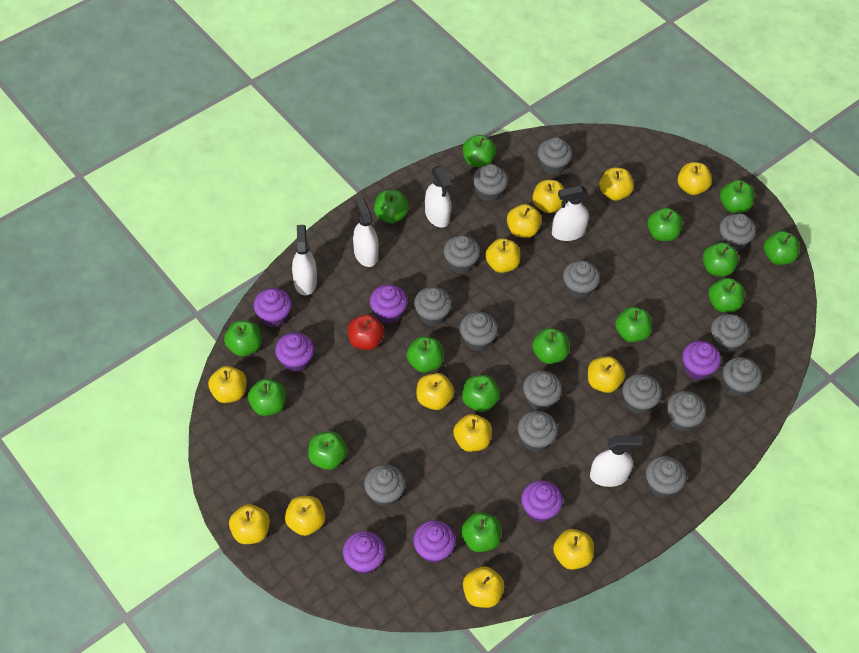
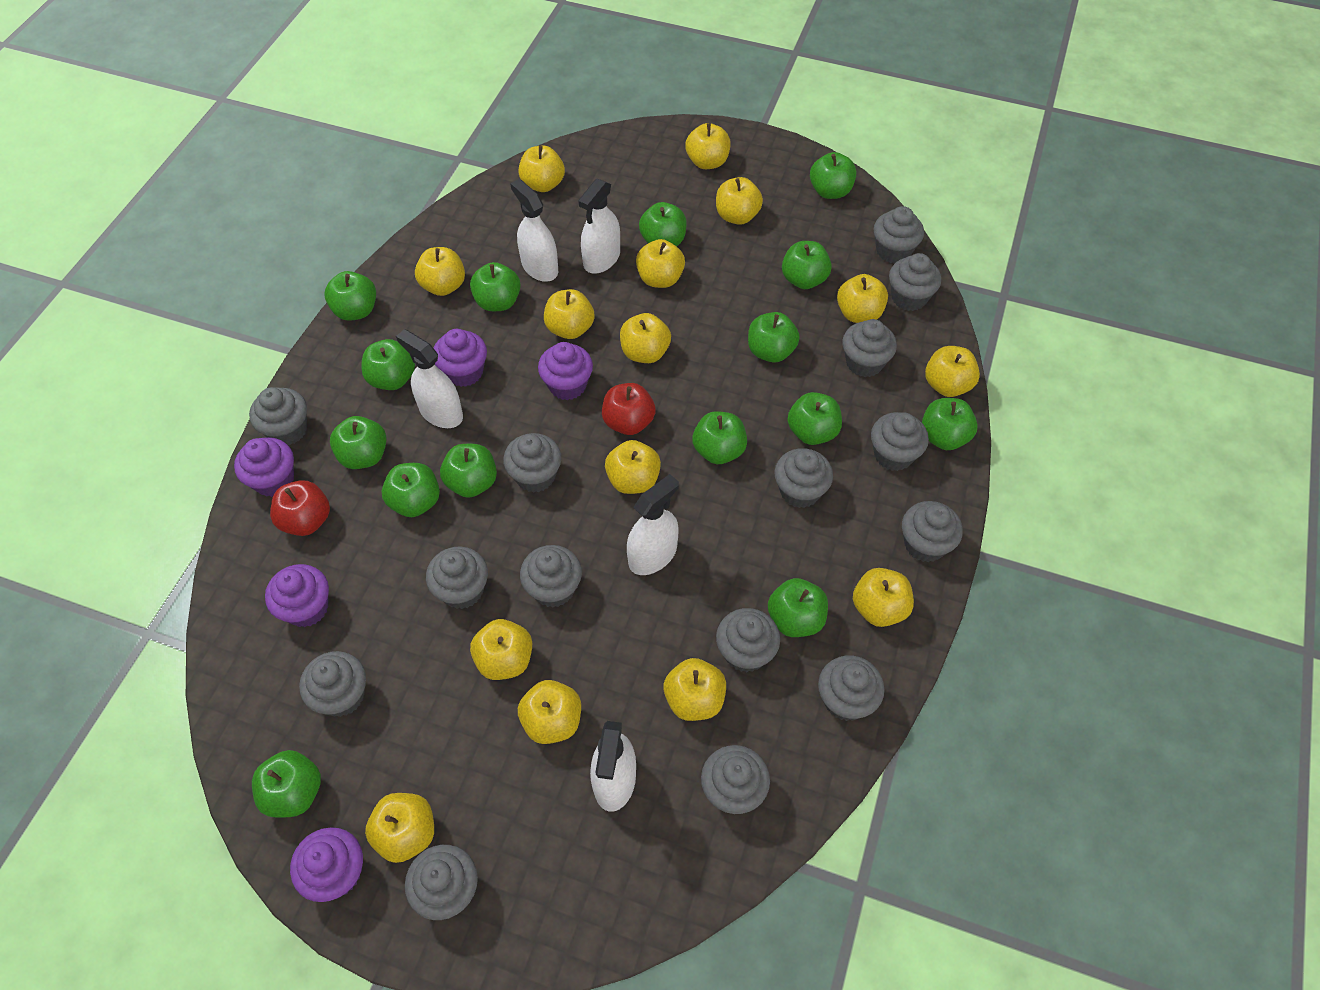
purple cupcake: [254,288,292,327] [275,332,314,372] [343,531,385,574] [370,284,408,324] [413,520,456,563] [521,480,563,523] [682,341,721,380] = 7 -> [234,437,294,497] [265,564,329,627] [290,827,363,902] [434,329,487,387] [538,342,593,400] = 5
red apple: [348,314,385,350] = 1 -> [270,480,330,536] [602,383,656,435] = 2
yellow apple: [208,366,247,403] [229,504,270,544] [285,496,325,536] [416,373,454,410] [453,414,492,452] [463,566,504,608] [485,238,520,273] [507,204,542,238] [532,180,564,213] [553,529,594,570] [588,356,625,393] [599,167,634,201] [678,162,712,195] = 13 -> [365,793,434,863] [415,247,465,296] [470,619,532,680] [518,146,565,192] [518,680,581,744] [544,289,594,339] [605,440,661,494] [620,313,671,363] [636,239,685,288] [663,658,726,721] [685,123,731,169] [716,177,763,225] [837,274,888,323] [853,568,914,627] [925,346,980,397] = 15

